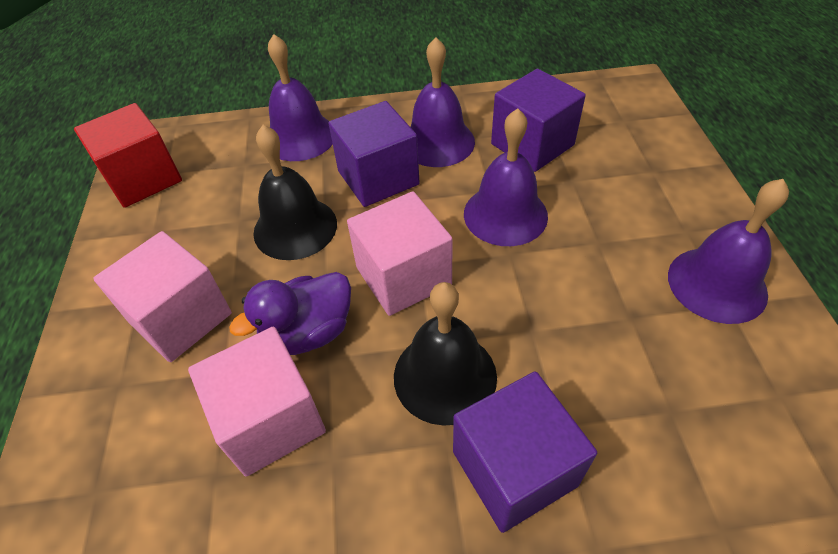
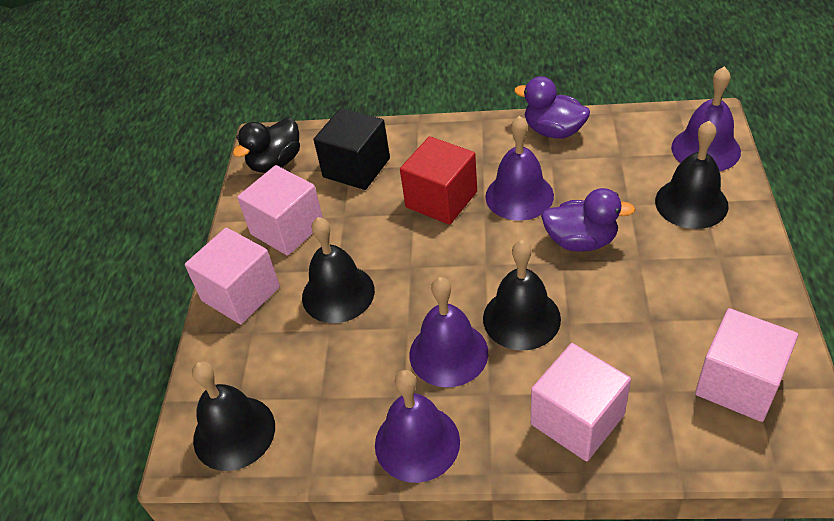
black bell: [253,125,337,260] [394,282,497,426] = 2 -> [192,362,275,471] [302,217,375,323] [483,240,561,351] [655,120,728,229] = 4
black cube: none = 0 -> [314,108,390,190] = 1
black duck: none = 0 -> [233,118,300,173] = 1
pink cube: [93,231,232,362] [188,327,326,477] [347,191,453,316] = 3 -> [185,227,280,324] [237,165,323,256] [531,343,631,461] [695,308,798,422] = 4
purple cube: [328,101,420,207] [453,371,597,533] [491,69,586,172] = 3 -> none = 0
purple duck: [229,272,351,355] = 1 -> [514,76,590,139] [541,188,635,252] = 2

